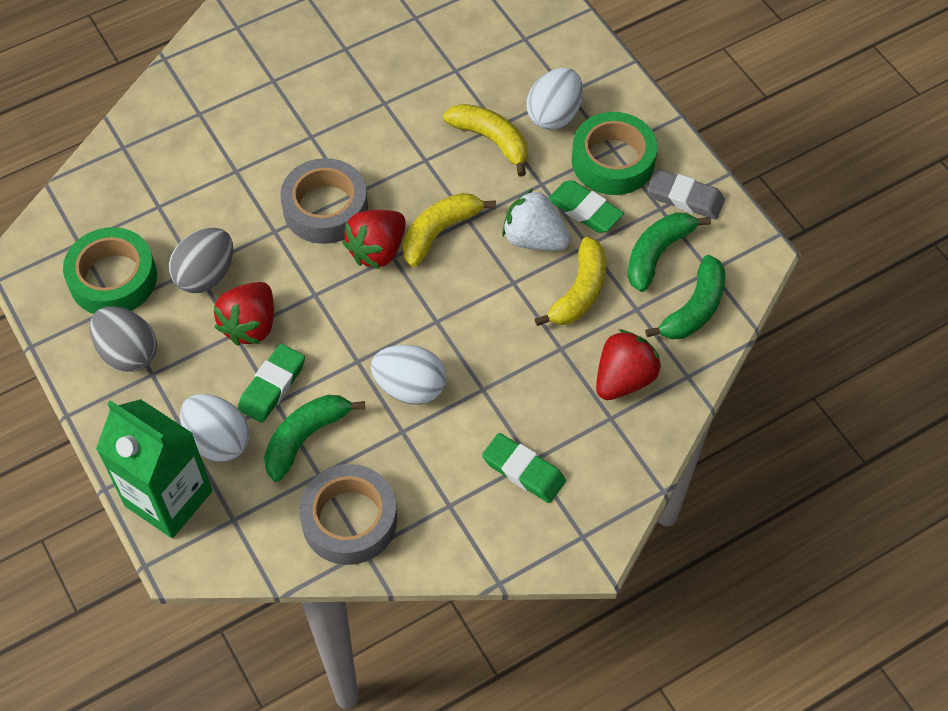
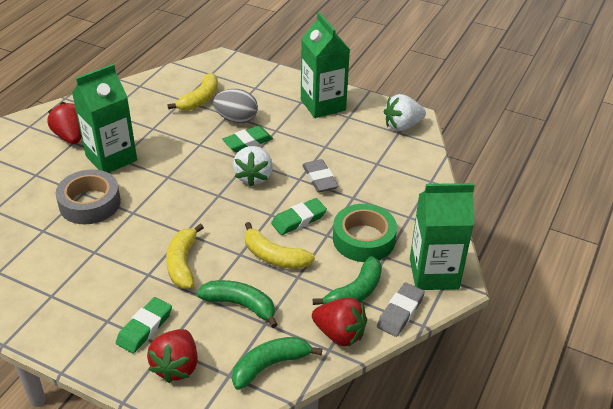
green carton: [96,399,212,538] = 1 -> [72,64,137,173] [301,12,350,118] [410,183,475,290] = 3
green tape: [63,227,157,314] [572,112,657,195] = 2 -> [333,204,397,262] = 1
grey egg: [90,306,157,372] [169,228,233,293] = 2 -> [213,89,258,123] = 1
grey eraser: [648,169,725,220] = 1 -> [302,159,338,193] [377,282,425,337] = 2
grey tape: [280,158,368,244] [299,464,397,565] = 2 -> [55,169,121,224] = 1
white egg: [180,394,250,462] [371,345,447,405] [527,67,583,130] = 3 -> none = 0
white strawberry: [502,189,570,251] = 1 -> [233,146,273,187] [384,94,426,131] = 2

